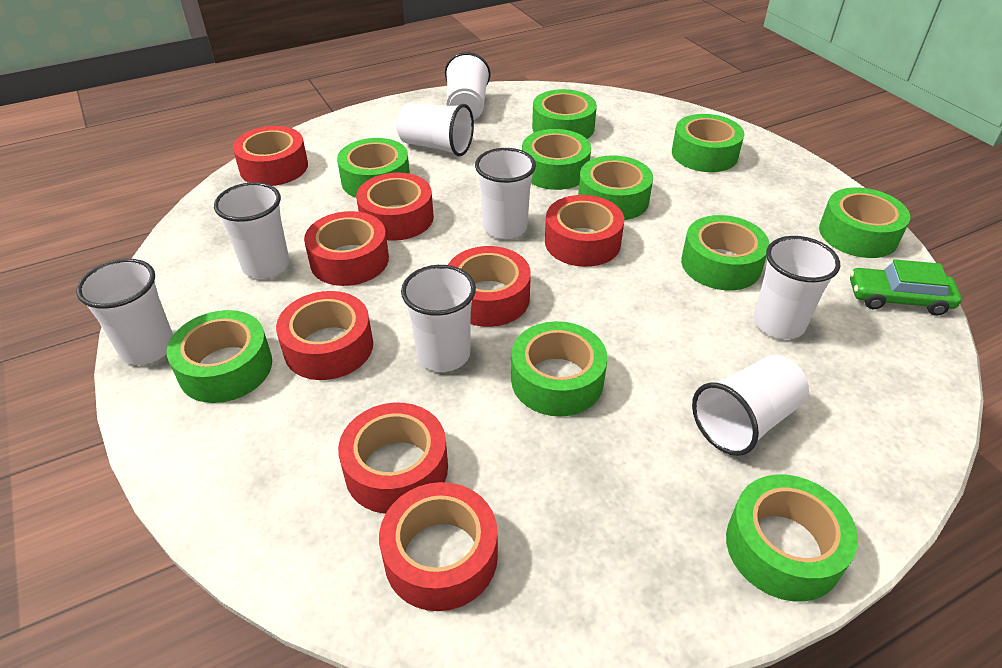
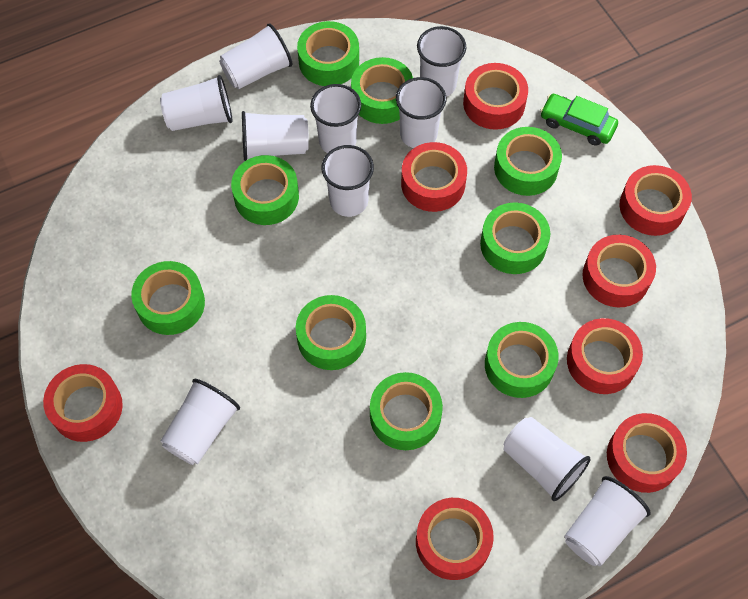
green tape: [167,310,272,403] [337,138,410,198] [511,321,607,417] [522,129,591,190] [532,89,597,139] [578,155,653,220] [672,114,744,172] [681,215,770,290] [726,475,858,602] [819,187,910,258] = 10 -> [131,261,205,335] [231,155,299,225] [296,295,366,370] [297,21,359,86] [351,57,413,124] [370,372,443,450] [480,202,550,274] [485,322,559,398] [494,127,562,196] = 9
white cup: [76,259,173,365] [214,182,289,278] [397,103,474,156] [401,265,476,372] [445,52,490,120] [475,148,536,239] [692,355,809,456] [754,236,840,339] = 8 -> [160,75,232,131] [161,379,240,465] [219,23,292,89] [242,111,309,161] [310,84,361,153] [321,145,374,217] [396,77,446,148] [417,26,466,97] [503,417,591,501] [564,476,650,566] = 10

